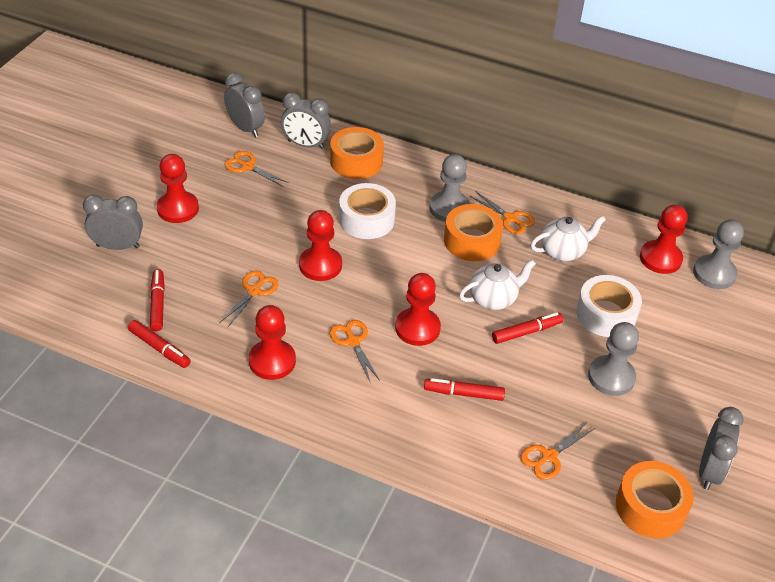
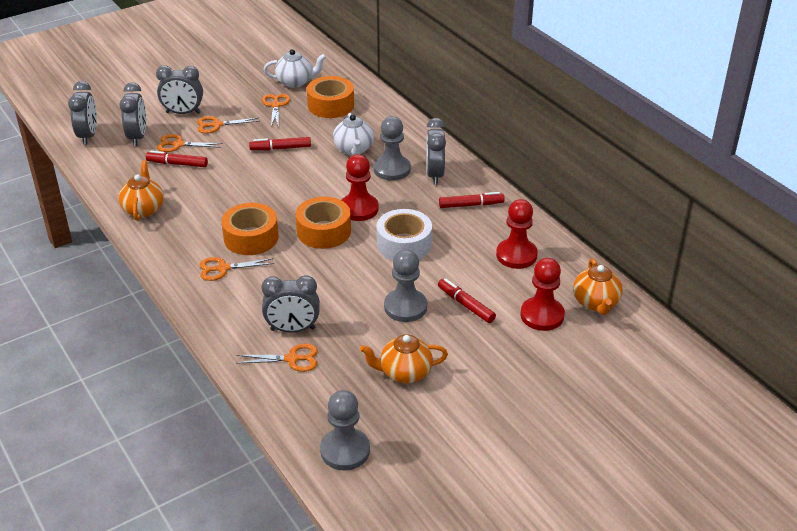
grey clock: [83,195,143,250] [224,73,265,137] [281,92,331,149] [699,407,744,490] = 4 -> [68,81,97,145] [119,82,146,146] [156,65,203,114] [261,275,320,333] [426,118,446,184] = 5
orange teapot: none = 0 -> [119,161,164,221] [360,334,448,383] [573,258,623,315] = 3
red pawn: [157,154,199,223] [249,305,296,380] [299,210,342,281] [395,273,441,346] [640,205,687,274] = 5 -> [342,154,379,221] [496,199,538,269] [520,258,565,331] = 3
white tape: [339,183,396,239] [576,275,642,337] = 2 -> [377,209,432,260] = 1

